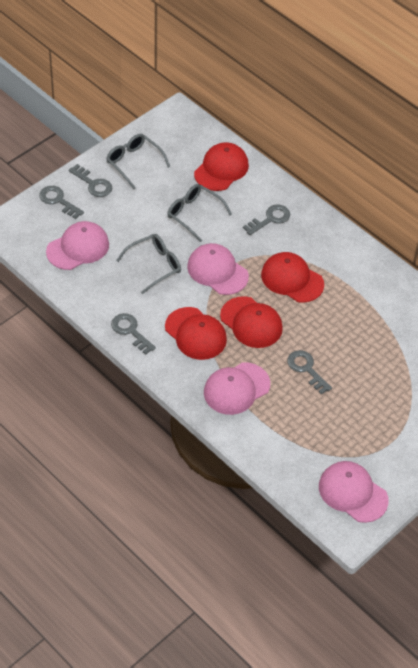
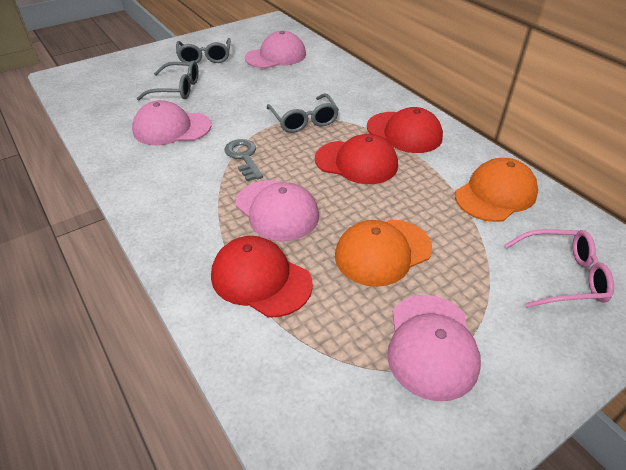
grey key: [39,186,84,219] [69,164,112,197] [111,313,156,355] [243,205,290,235] [287,350,332,395] = 5 -> [225,139,263,181] = 1
orange cap: none = 0 -> [335,220,432,287] [455,158,538,222] = 2
pink glasses: none = 0 -> [505,229,614,308] = 1
red cap: [165,307,227,360] [194,142,249,191] [220,296,283,348] [261,252,324,303] = 4 -> [211,236,313,317] [315,134,398,184] [367,107,443,153] = 3

